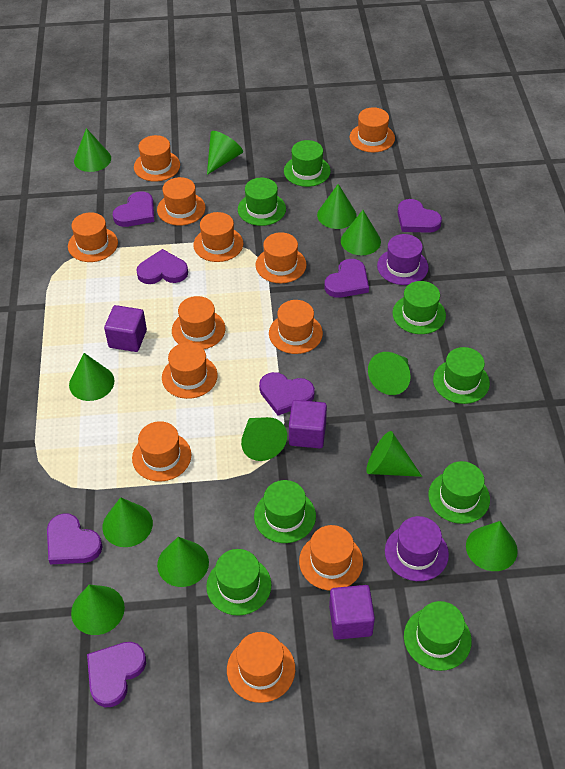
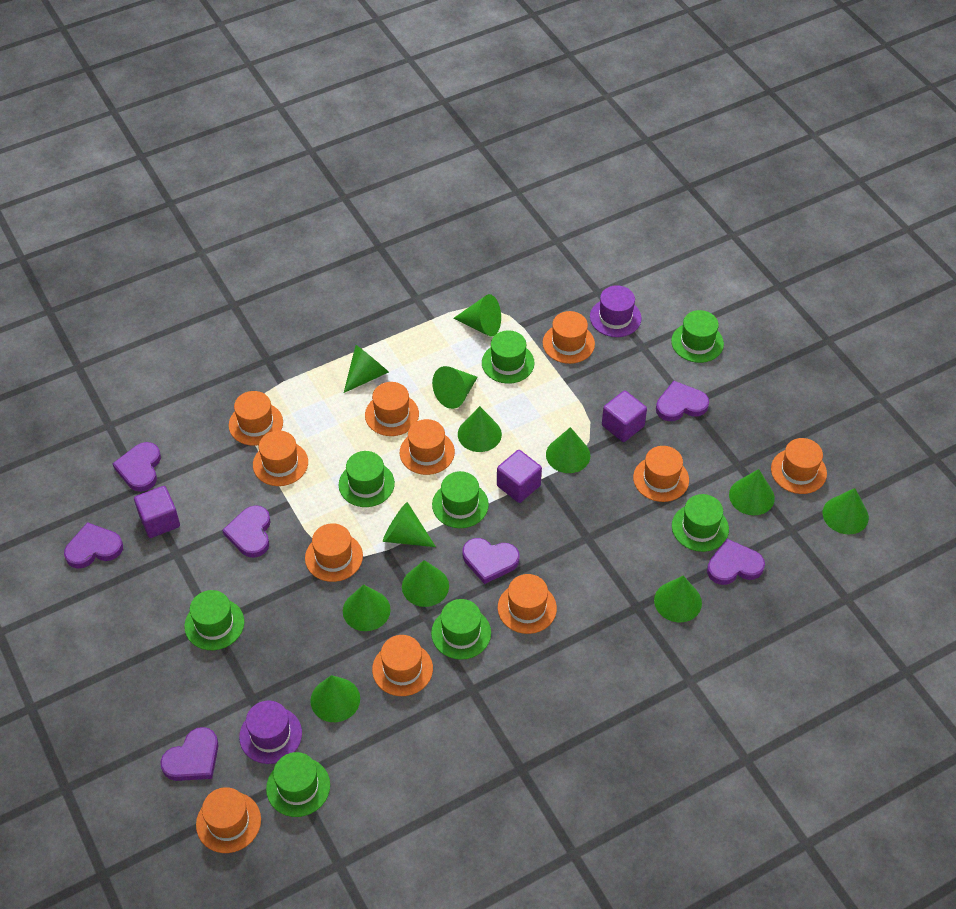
orange hat: [68,212,118,262] [132,421,191,482] [134,135,180,182] [157,177,205,226] [162,342,218,399] [172,296,225,349] [193,212,243,262] [227,632,295,703] [256,232,307,283] [269,300,323,354] [299,525,363,590] [349,107,395,152] = 12 -> [196,787,261,853] [229,391,283,446] [253,430,308,486] [305,523,363,582] [365,382,419,436] [372,635,433,696] [400,419,455,475] [498,574,557,634] [543,311,595,364] [633,446,689,502] [771,438,827,494] = 11

